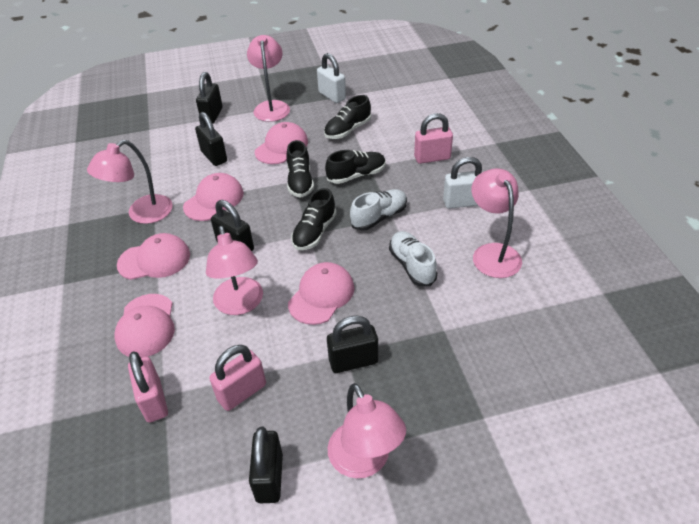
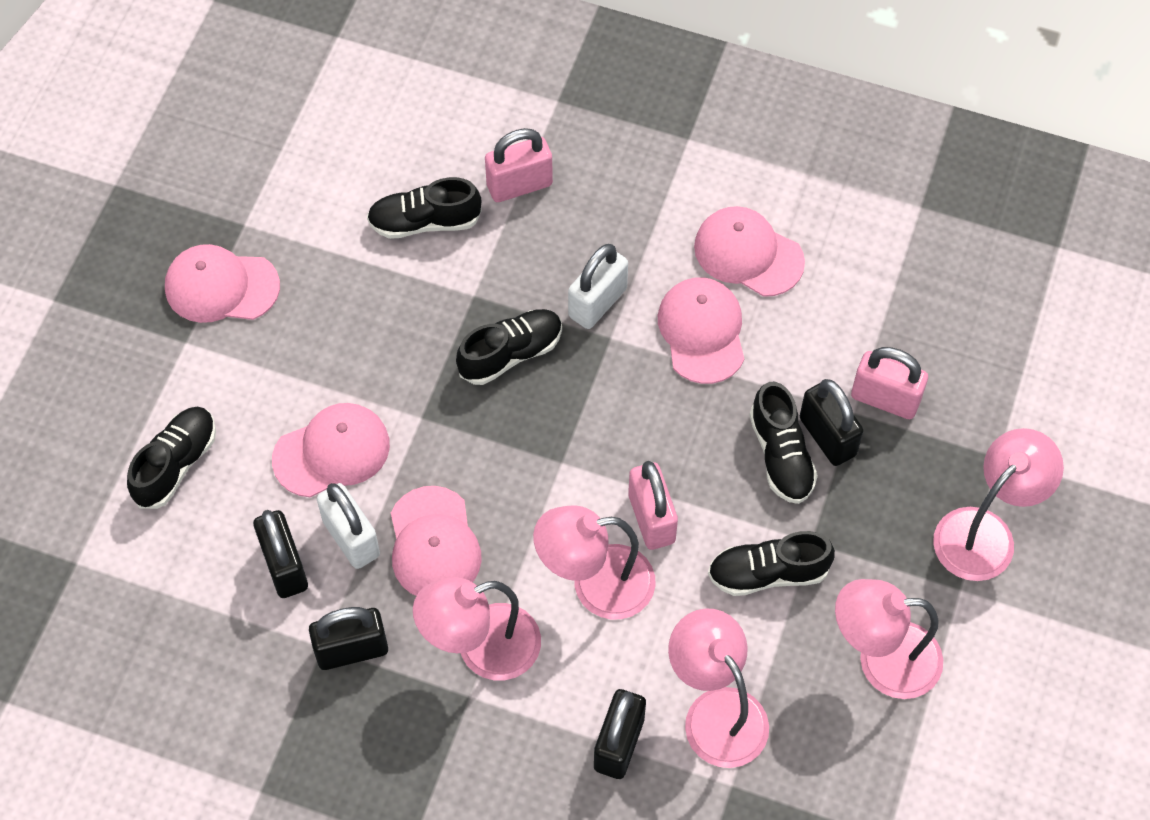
black padlock: [195,112,227,166] [196,72,223,124] [211,200,254,251] [249,427,283,503] [327,316,378,373] = 5 -> [253,510,308,598] [309,607,388,670] [594,689,646,779] [800,379,864,466] = 4
black shoe: [286,140,314,198] [291,188,337,250] [324,95,371,139] [325,150,386,184] = 4 -> [127,407,216,509] [367,177,482,239] [456,309,562,385] [708,531,835,596] [749,382,818,504] = 5
white shoe: [350,189,407,231] [389,231,437,286] = 2 -> none = 0

